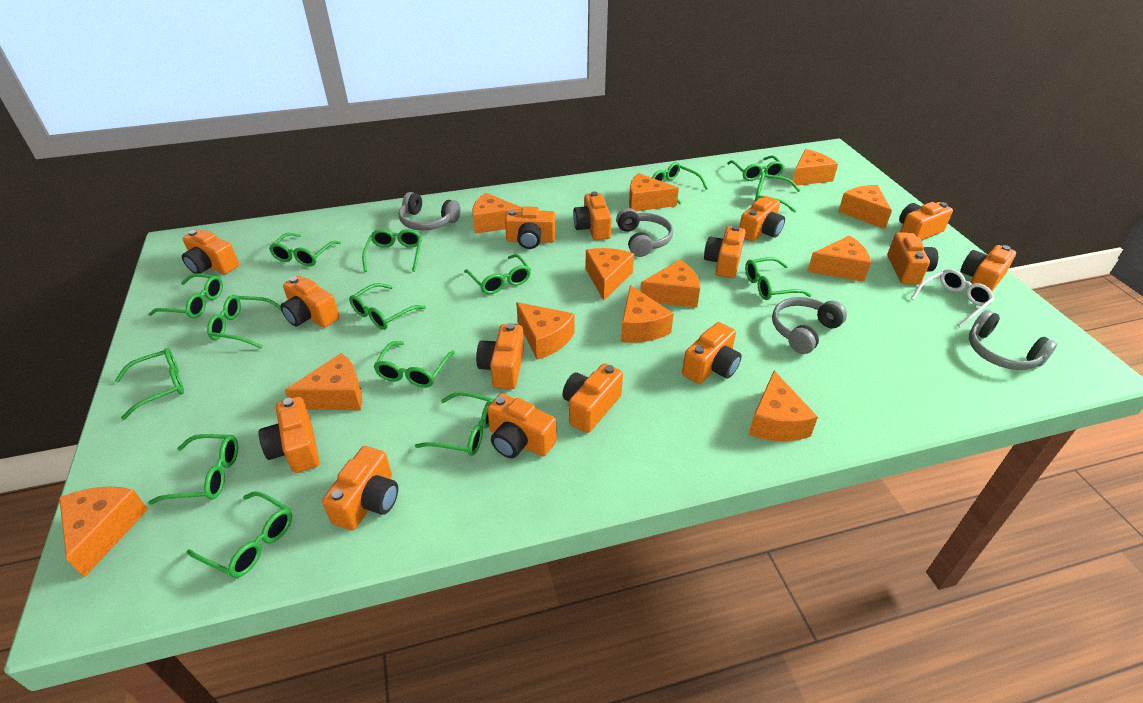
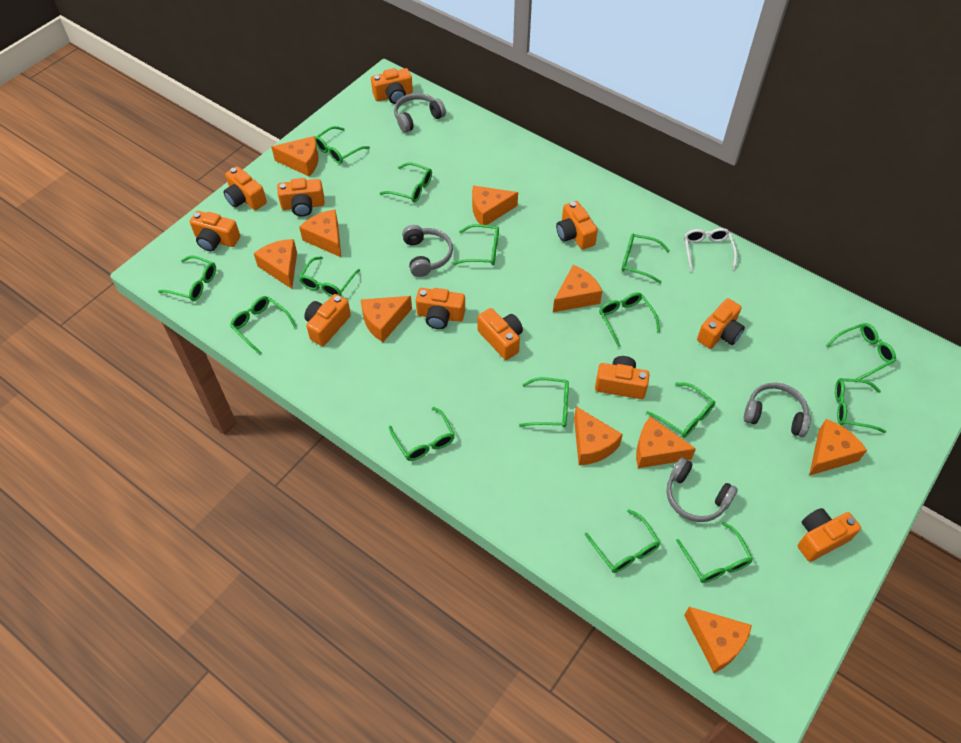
orange camera: [182,230,239,274] [258,397,320,473] [281,276,340,328] [322,446,398,531] [476,323,524,389] [487,393,557,458] [505,206,556,249] [562,363,623,433] [573,192,612,240] [682,322,742,384] [704,225,746,278] [739,196,785,242] [888,232,938,285] [899,202,953,240] [960,245,1016,291] = 15 -> [190,211,240,251] [223,166,267,210] [277,178,325,217] [304,294,351,346] [371,68,413,104] [416,288,465,329] [478,308,523,360] [556,201,598,250] [595,356,650,399] [697,298,745,349] [798,508,861,562] = 11
orange cheese: [59,486,148,577] [285,353,362,410] [472,193,522,234] [516,302,574,360] [585,248,634,300] [621,285,674,343] [629,173,679,211] [640,260,700,308] [748,371,818,441] [791,149,838,186] [807,236,871,282] [838,185,892,229] = 12 -> [254,239,297,289] [271,136,319,177] [299,210,341,257] [360,296,412,342] [472,186,518,225] [553,265,602,312] [574,406,623,465] [636,416,696,468] [684,607,752,673] [809,419,867,476] = 10

